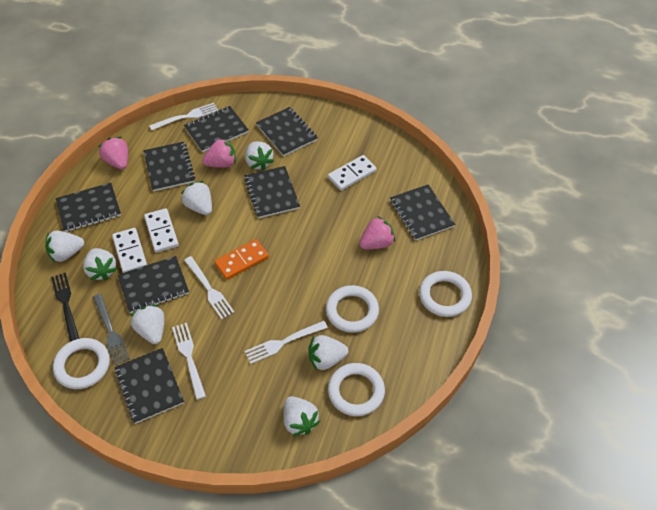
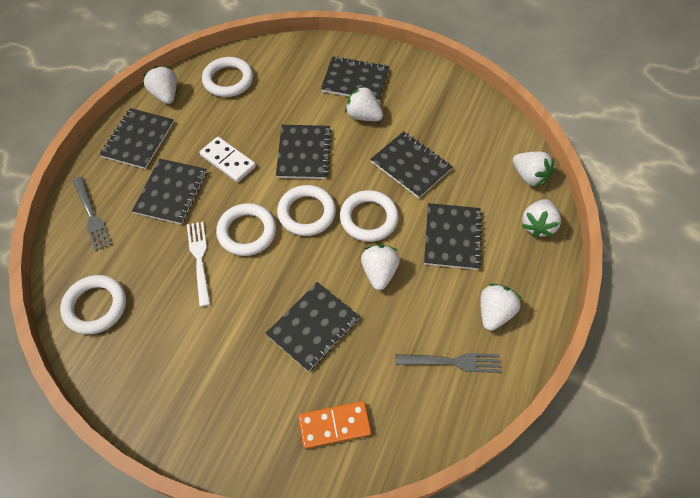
black fork: [51,273,80,342] = 1 -> none = 0
black notebook: [56,183,121,232] [115,348,184,424] [118,256,189,313] [143,142,195,192] [184,106,249,152] [244,166,300,218] [256,107,318,156] [390,185,455,240] = 8 -> [100,108,174,169] [132,159,207,225] [265,282,360,372] [276,125,331,179] [321,56,389,102] [370,131,452,198] [424,203,482,270] = 7
grey fork: [93,294,130,365] = 1 -> [73,177,112,251] [395,353,501,373] = 2
pink strawberry: [98,137,128,169] [202,138,236,168] [359,216,395,249] = 3 -> none = 0
white domino: [112,228,147,273] [144,208,179,253] [328,155,377,191] = 3 -> [199,137,256,182] = 1
white fork: [149,103,218,130] [172,323,206,400] [184,256,234,319] [245,321,328,364] = 4 -> [187,222,210,307] = 1
white ring: [53,338,110,389] [326,285,379,333] [328,363,385,416] [419,271,472,317] = 4 -> [60,275,126,334] [202,57,253,97] [216,203,276,256] [277,185,336,236] [340,190,399,242] = 5
white strawberry: [45,230,84,263] [83,248,117,281] [131,305,165,344] [181,181,212,215] [245,141,274,171] [284,396,320,437] [308,335,348,371] = 7 -> [142,66,177,104] [345,85,383,121] [361,245,400,290] [480,283,522,331] [513,151,554,187] [521,199,561,238] = 6

